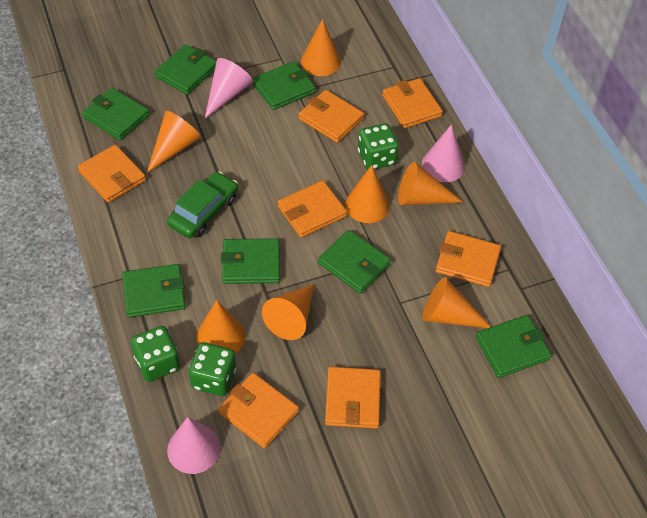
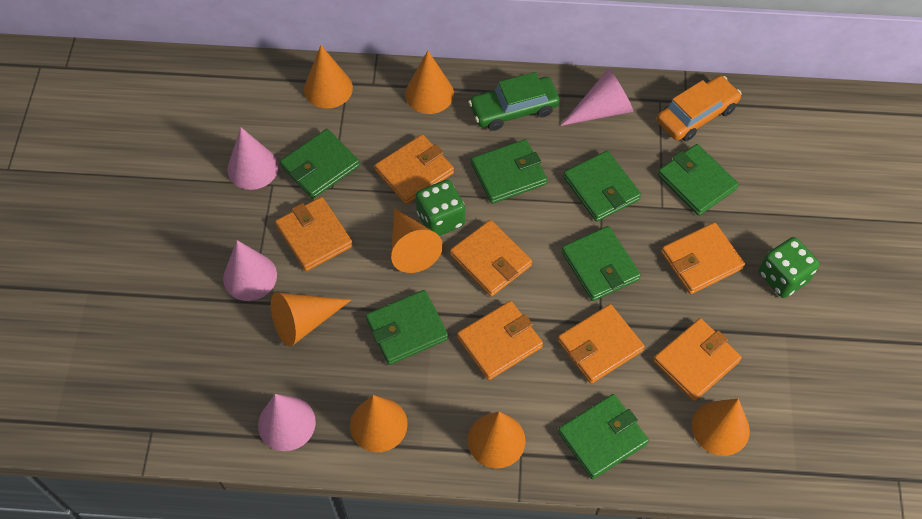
green dice: [131,326,180,382] [189,342,236,396] [358,123,399,169] = 3 -> [415,180,465,236] [759,237,820,298] = 2
orange car: none = 0 -> [657,75,742,141] = 1
pink cone: [167,417,220,474] [205,58,253,118] [422,124,465,182] = 3 -> [223,240,277,301] [228,127,279,190] [258,394,316,451] [560,68,634,126] = 4

